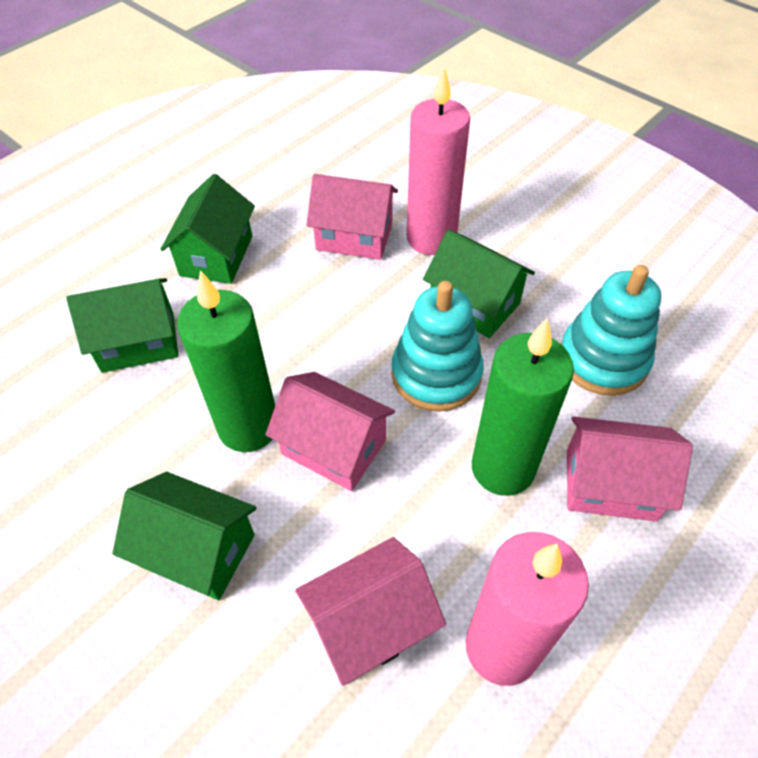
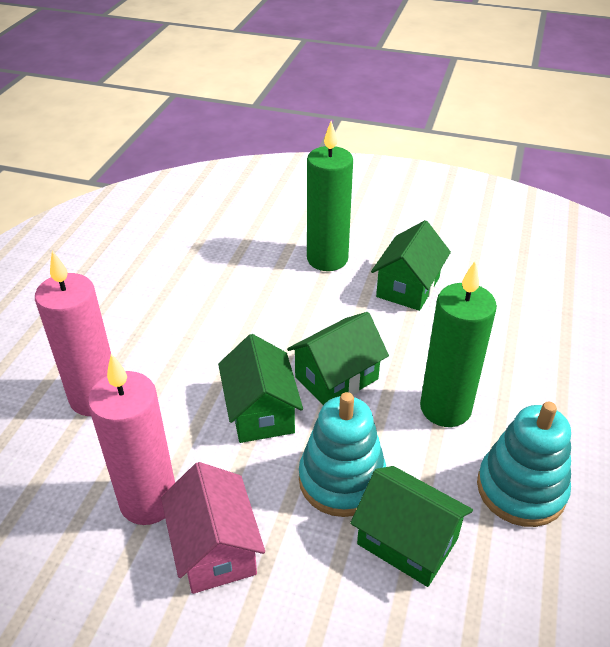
pink house: [266,372,395,491] [295,537,446,686] [306,174,398,260] [567,416,693,522] = 4 -> [161,462,265,594] = 1

